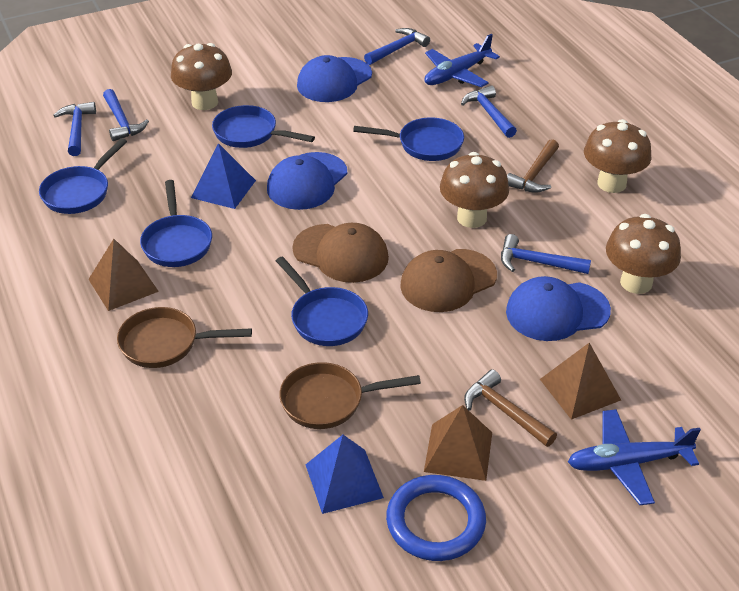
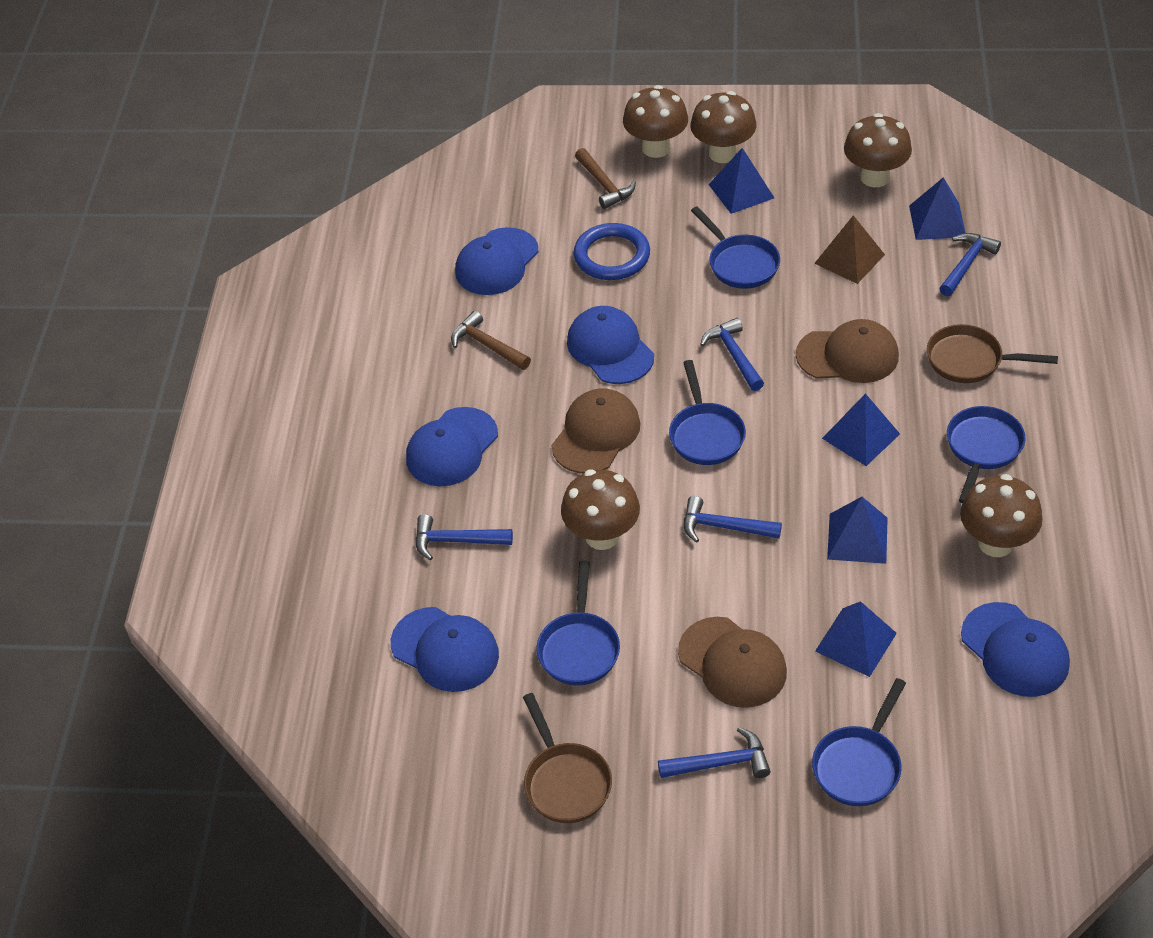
blue cap: [267,152,347,210] [297,55,372,102] [506,276,611,341] = 3 -> [391,607,499,692] [406,407,498,486] [455,227,539,295] [567,306,654,384] [961,602,1070,697] = 5
blue plane: [424,34,500,87] [568,409,701,505] = 2 -> none = 0
blue pyramid: [191,143,256,209] [305,435,384,514] = 2 -> [709,148,774,214] [815,601,897,677] [822,393,900,466] [827,497,888,564] [909,177,966,240] = 5
brown cap: [292,223,389,283] [400,249,497,312] = 2 -> [551,388,641,474] [678,617,787,708] [796,319,899,383] = 3
brown mushroom: [171,43,232,110] [440,152,509,228] [584,119,651,193] [606,214,681,294] = 4 -> [561,469,640,550] [623,85,688,158] [691,91,757,163] [844,113,912,187] [960,474,1042,557] = 5
brown pyramid: [88,239,159,311] [424,405,492,481] [540,343,621,420] = 3 -> [814,215,885,284] = 1

